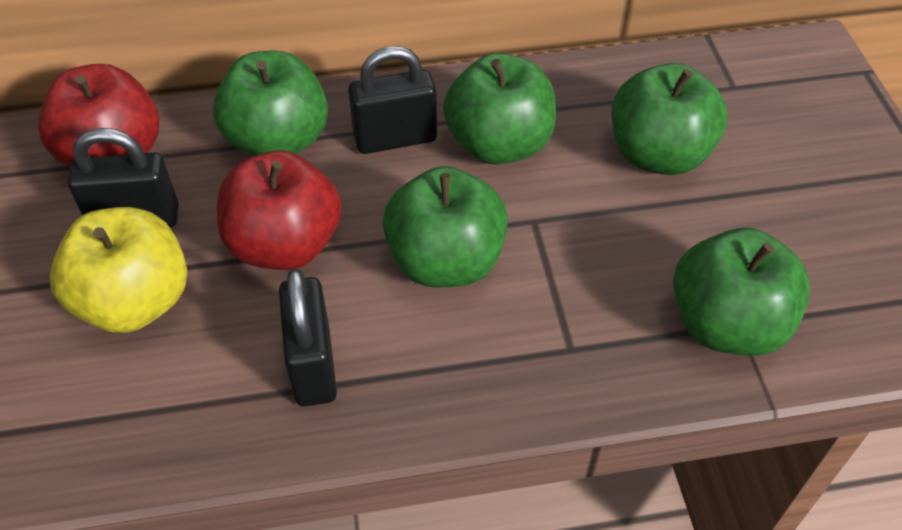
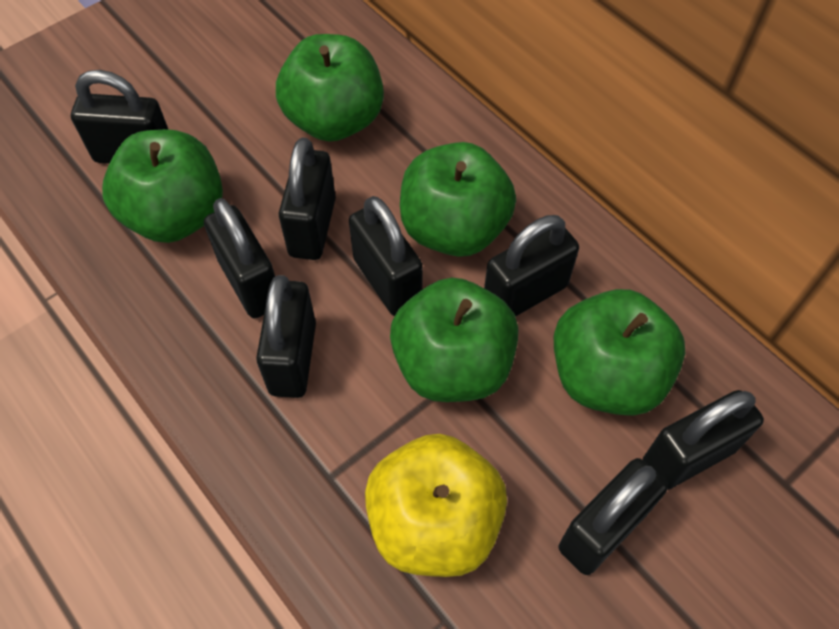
black padlock: [68,128,178,227] [279,268,337,406] [348,46,437,154] = 3 -> [71,70,169,164] [204,198,275,319] [256,275,316,398] [279,137,336,260] [349,196,423,316] [484,215,579,317] [558,458,668,575] [643,390,764,490] = 8
red apple: [38,64,159,167] [217,150,341,270] = 2 -> none = 0

